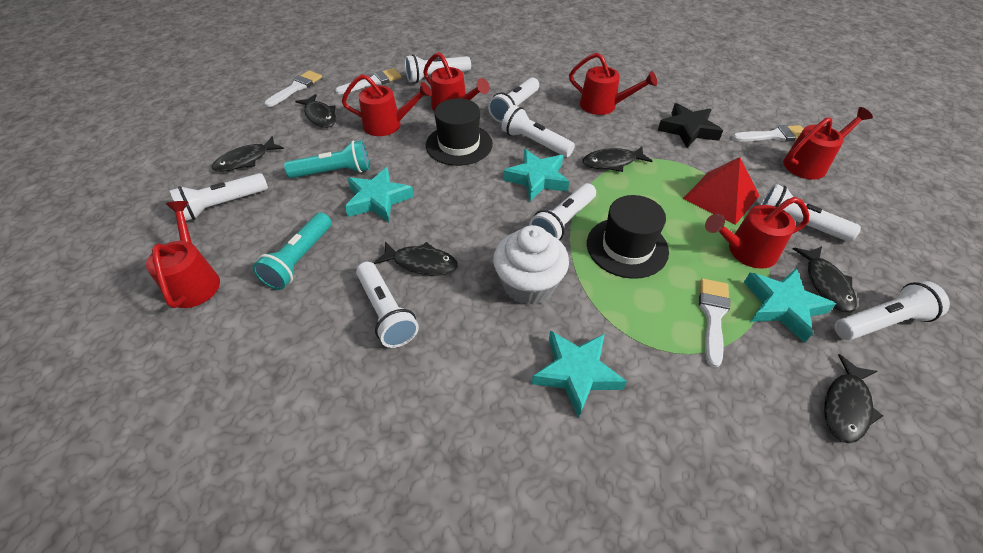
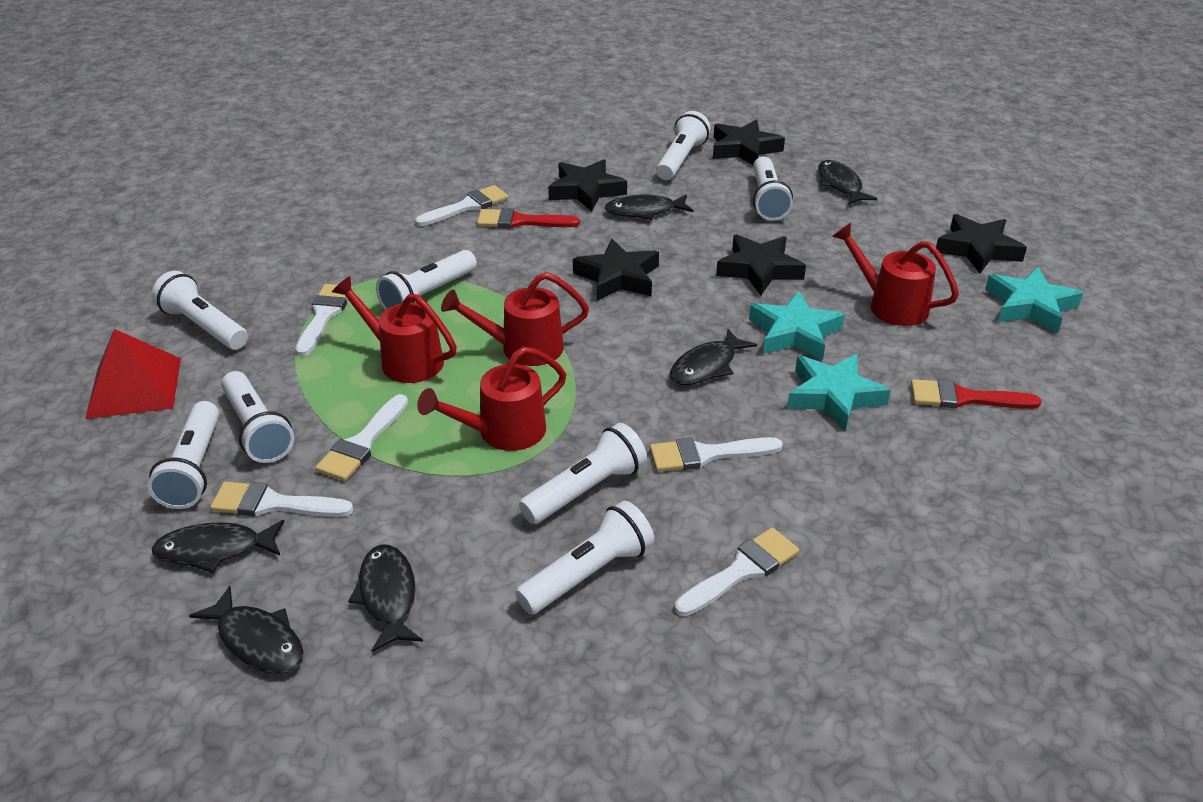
black hat: [426,98,493,166] [587,195,669,279] = 2 -> none = 0
black star: [658,103,723,148] = 1 -> [548,159,627,212] [573,239,659,301] [713,120,785,165] [716,234,806,295] [936,214,1027,273] = 5
red brush: none = 0 -> [477,208,580,229] [911,379,1042,409] = 2
red watering can: [146,201,220,308] [342,74,432,136] [423,52,490,111] [569,53,657,115] [705,197,809,269] [783,107,873,180] = 6 -> [332,276,457,383] [417,347,566,451] [441,272,589,366] [832,223,959,326] = 4
turquoise flashlight: [253,212,332,290] [284,140,370,178] = 2 -> none = 0
turquoise star: [345,167,414,222] [503,149,569,201] [532,331,627,418] [744,268,836,343] = 4 -> [749,291,845,360] [787,354,891,431] [985,267,1083,334] = 3
white brush: [264,70,322,107] [335,68,401,94] [699,278,730,368] [732,125,803,142] = 4 -> [210,482,353,517] [295,284,353,356] [315,394,408,481] [415,185,509,226] [650,437,783,472] [675,528,799,616] = 6
white cupcake: [493,225,569,305] = 1 -> none = 0

